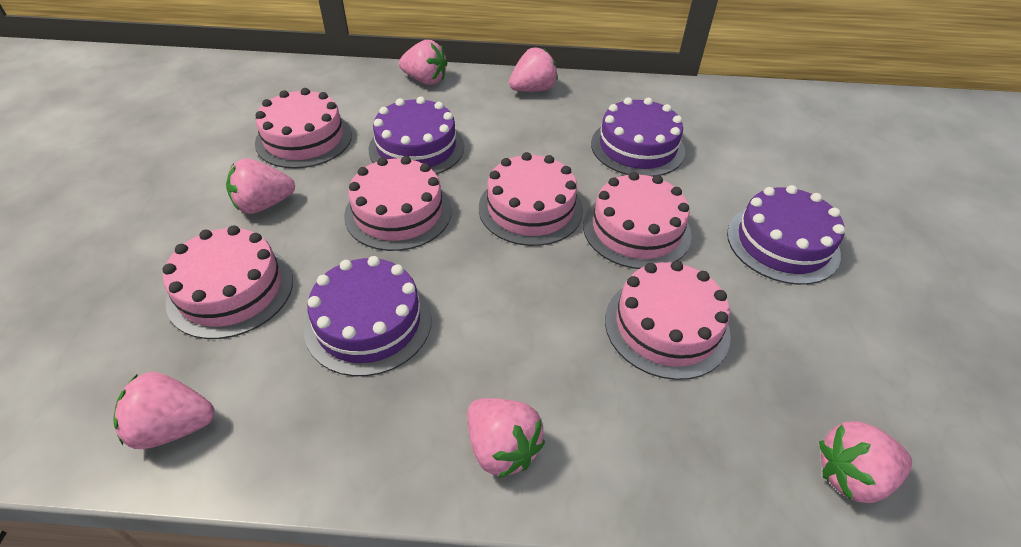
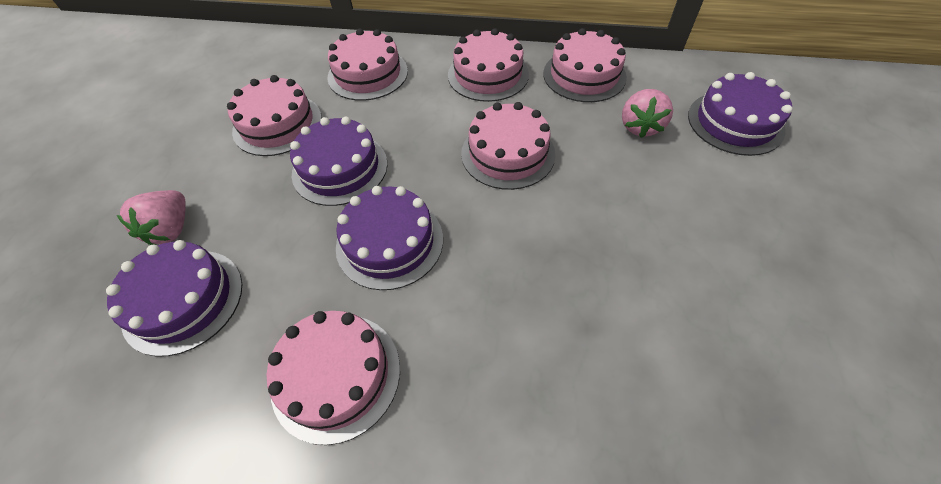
pink strawberry: [113,372,214,449] [226,158,295,214] [399,40,447,85] [467,398,545,478] [509,48,558,92] [819,421,912,503] = 6 -> [117,190,186,245] [622,89,673,138] = 2

